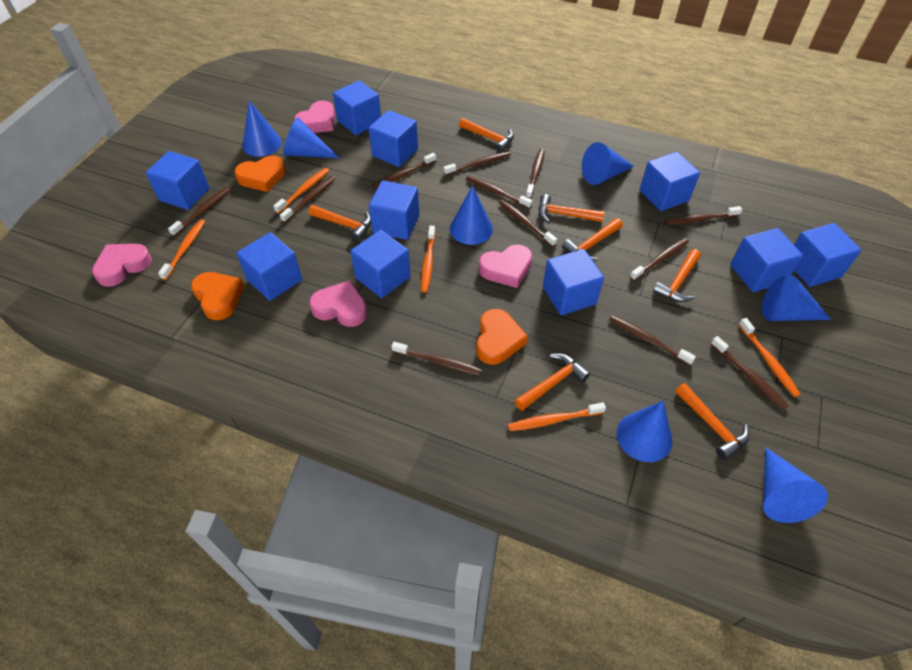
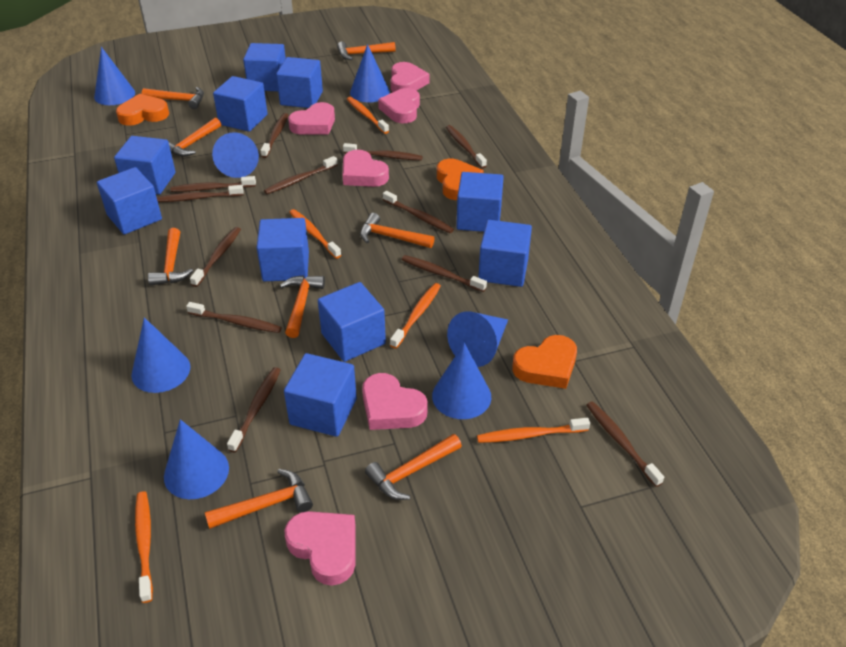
orange hammer: [308,205,371,242] [459,118,514,153] [515,354,590,411] [539,194,605,223] [562,218,623,261] [653,249,701,302] [675,383,750,460] = 7 -> [142,87,204,109] [148,228,193,286] [168,118,221,156] [205,469,313,529] [280,275,325,338] [337,41,396,60] [360,213,435,248] [365,434,462,500] = 8
pink heart: [92,244,152,287] [294,100,335,133] [309,280,367,327] [479,245,532,288] = 4 -> [284,511,355,586] [288,102,335,135] [343,150,389,187] [362,373,428,430] [378,88,420,123] [390,62,430,92] = 6

